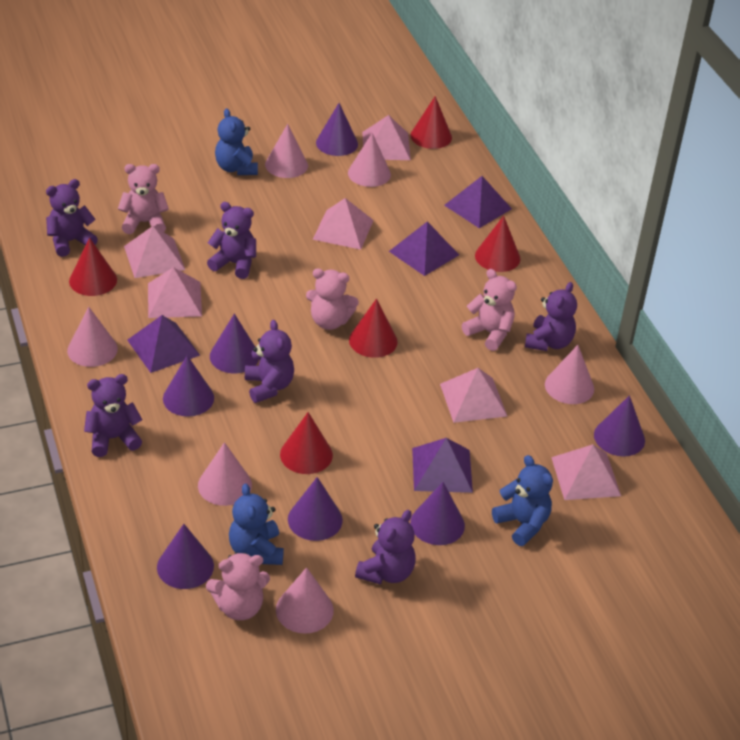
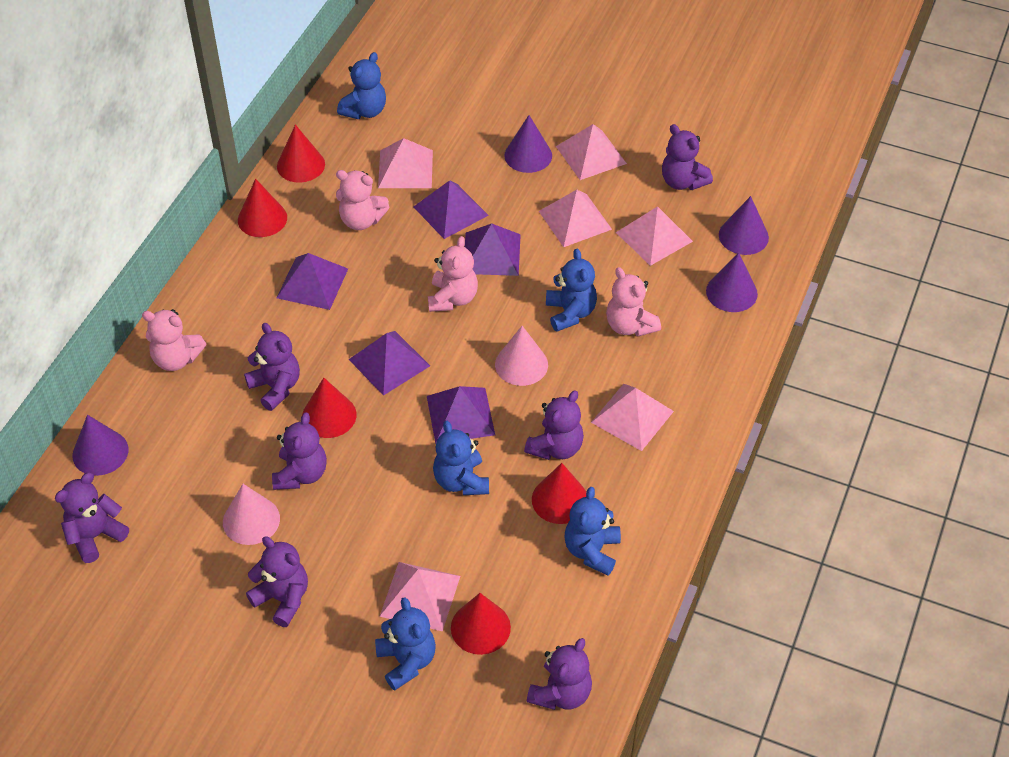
blue teddy bear: [215,108,258,175] [229,484,284,565] [492,455,553,546] = 3 -> [337,52,386,119] [375,597,436,691] [433,421,489,495] [546,249,597,332] [564,487,621,575] = 5
pink cone: [67,307,118,367] [198,442,252,506] [265,124,308,178] [276,567,334,634] [348,133,391,187] [545,345,594,404] = 6 -> [223,484,280,545] [495,326,548,386] = 2
purple cone: [157,524,214,589] [163,355,214,417] [210,314,259,373] [288,477,343,541] [316,103,358,156] [410,482,465,545] [594,395,645,456] = 7 -> [73,415,128,476] [504,115,552,173] [706,253,758,312] [719,196,769,255] = 4
purple pyramid: [127,315,200,373] [389,221,459,276] [412,438,473,493] [444,176,512,228] = 4 -> [277,253,348,310] [349,331,430,396] [414,180,489,239] [427,386,495,444] [465,223,521,276] = 5
purple teddy bear: [46,179,98,257] [84,374,142,457] [207,202,256,279] [245,320,294,403] [355,510,416,585] [525,282,577,351] = 6 -> [55,473,129,563] [244,323,300,411] [246,537,308,627] [272,412,327,490] [524,391,584,460] [527,638,592,710] [662,124,713,190] = 7

